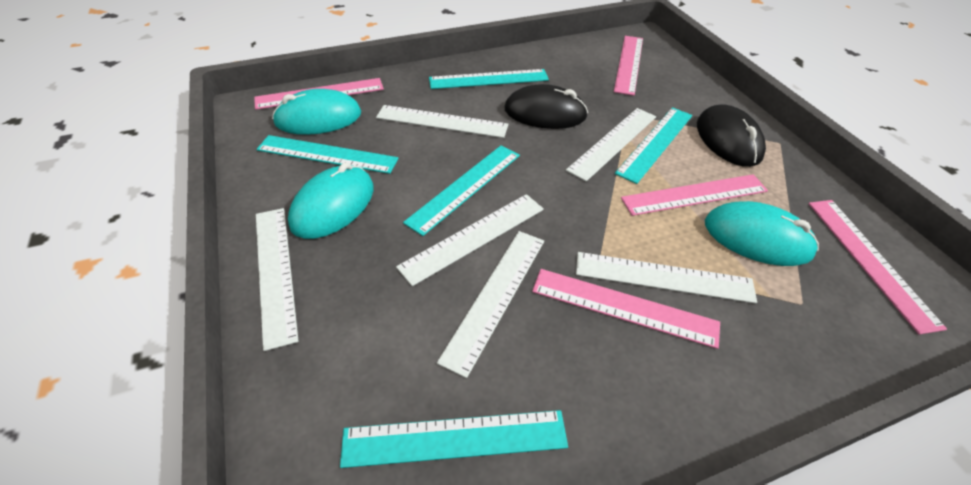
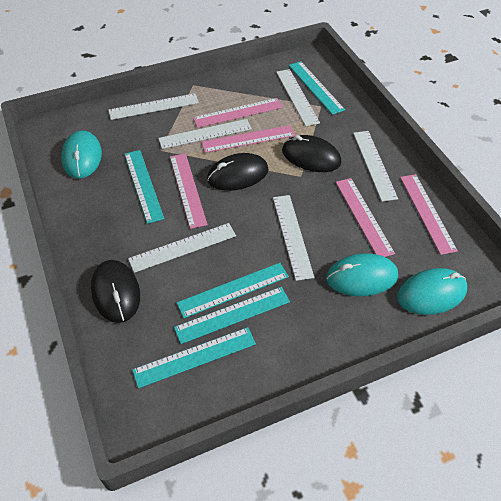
black mouse: [504,84,588,129] [697,104,766,167] = 2 -> [91,260,140,323] [207,153,269,191] [282,135,341,172] = 3

